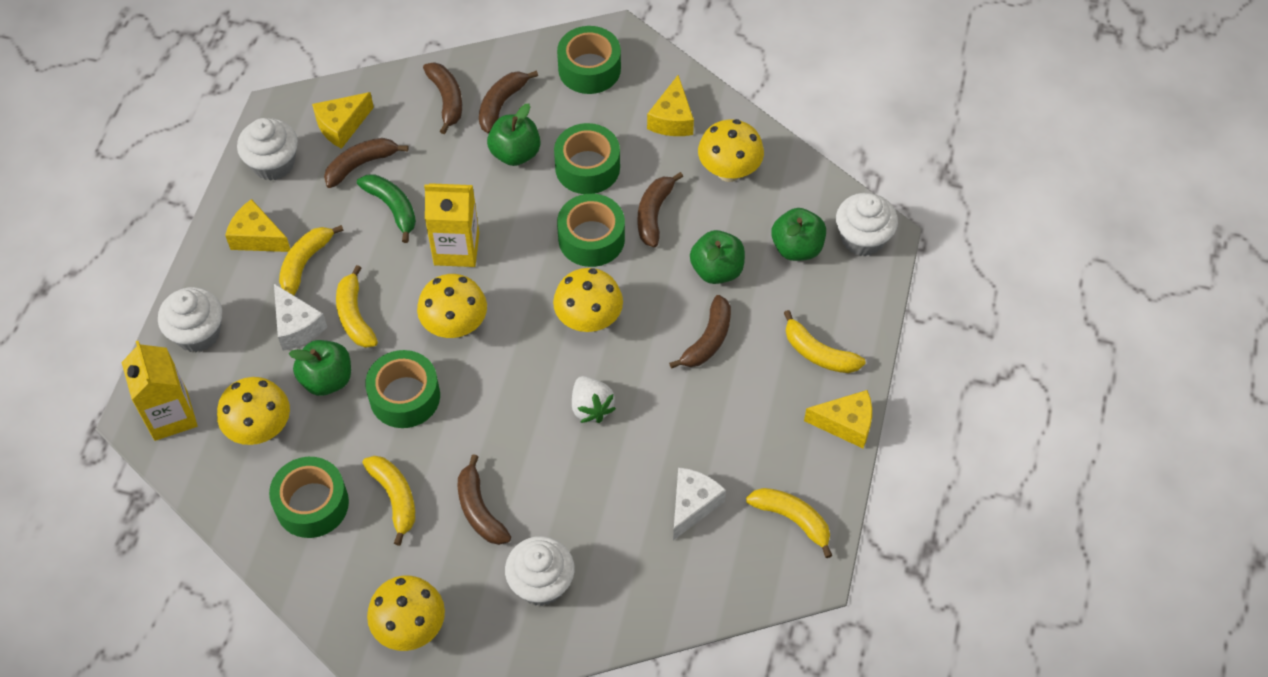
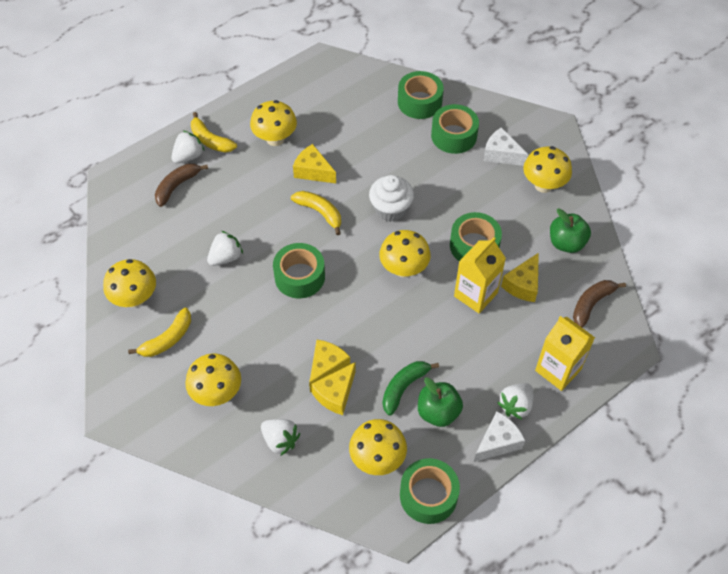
brown banana: [324,138,408,188] [423,62,462,134] [458,454,511,545] [479,70,538,134] [638,172,683,247] [669,295,731,369] = 6 -> [155,163,208,207] [573,280,626,328] = 2
green apple: [289,340,351,396] [487,104,540,166] [690,230,745,284] [771,208,826,261] = 4 -> [418,377,463,427] [550,208,591,253] = 2
white cupcake: [158,287,222,352] [237,118,298,181] [505,536,575,606] [836,193,898,256] = 4 -> [369,175,414,222] = 1
white strawberry: [572,376,616,423] = 1 -> [172,131,205,163] [207,231,243,266] [261,419,300,456] [497,383,533,420] = 4
yellow banana: [279,225,343,295] [336,265,378,348] [363,456,415,546] [746,488,832,558] [784,310,866,373] = 5 -> [128,308,191,357] [191,112,237,153] [291,191,341,235] = 3
yellow mushroom: [217,377,290,445] [367,575,445,651] [417,274,487,338] [553,268,623,332] [698,119,764,182] = 5 -> [103,259,156,307] [185,353,241,406] [250,100,297,146] [349,419,407,475] [379,230,431,278] [523,146,572,193] = 6

